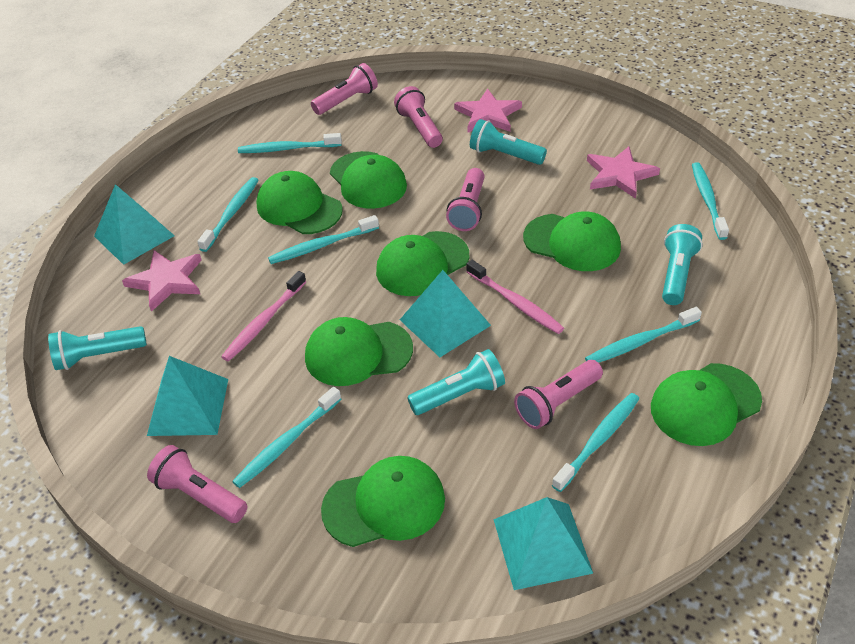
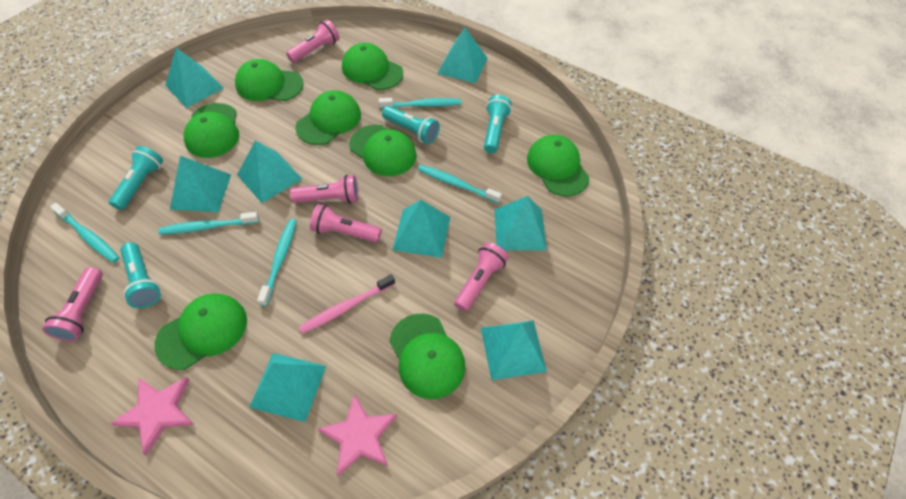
green cap: [256,171,343,234] [305,317,413,386] [321,456,445,547] [330,151,407,209] [376,231,469,296] [523,211,621,271] [651,363,762,446] = 7 -> [154,294,247,370] [184,103,239,158] [235,59,304,101] [295,90,361,145] [342,43,403,90] [349,125,416,176] [389,314,465,399] [527,135,590,196] = 8
pink star: [122,250,202,312] [454,89,522,132] [587,146,660,199] = 3 -> [110,377,194,455] [318,393,397,476] = 2
pink toothbrush: [221,271,306,362] [466,260,564,334] = 2 -> [299,274,395,334] = 1
turquoise pyramid: [94,184,175,265] [147,356,228,436] [400,270,491,357] [493,497,593,590] = 4 -> [165,48,224,108] [170,156,231,212] [237,140,302,203] [249,353,326,422] [392,200,450,258] [437,27,487,84] [481,320,547,380] [494,196,547,250] = 8
turquoise toothbrush: [197,177,258,252] [232,387,341,488] [238,133,342,153] [268,215,379,264] [552,393,639,492] [585,307,702,363] [692,162,729,240] = 7 -> [50,203,119,263] [158,212,259,235] [257,219,297,306] [379,98,461,109] [418,165,502,203] = 5

